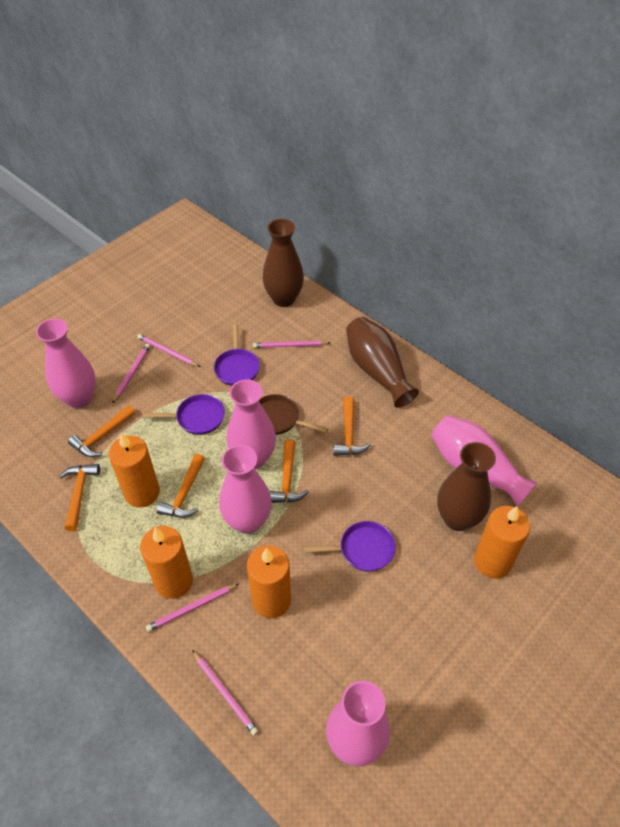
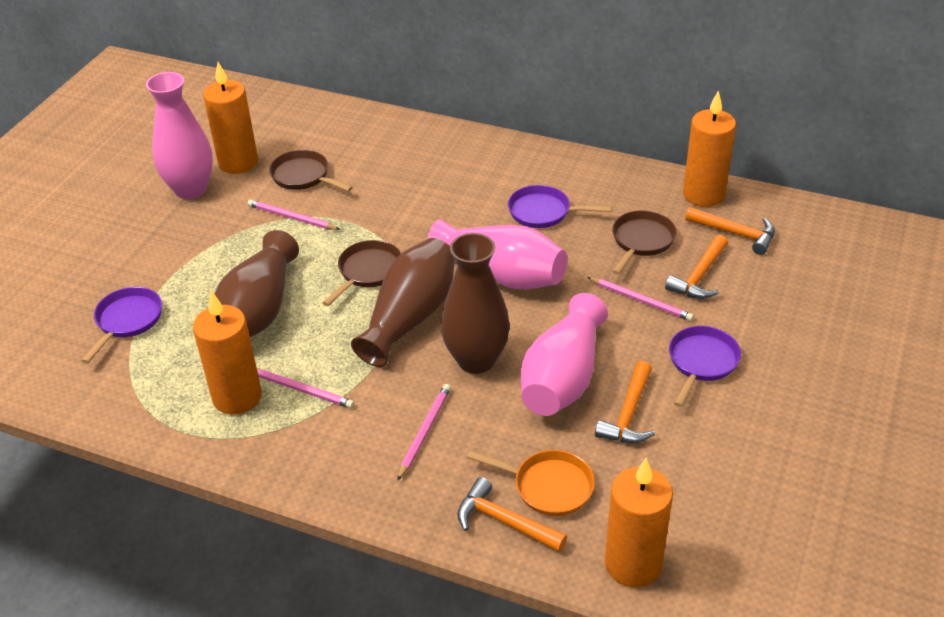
brown pan: [259,394,328,435] = 1 -> [269,150,353,191] [322,240,401,306] [612,210,677,275] = 3
orange hammer: [59,464,100,531] [68,405,135,457] [157,454,205,518] [269,439,308,503] [333,396,371,456] = 5 -> [457,477,567,552] [595,361,655,443] [665,235,728,299] [685,207,775,255] = 4
orange pan: none = 0 -> [467,450,595,516] = 1
pink pencil: [112,344,150,404] [137,334,200,367] [146,584,239,632] [192,650,258,736] [253,340,330,348] = 5 -> [248,199,340,230] [257,369,354,408] [397,384,451,481] [587,277,694,321] = 4
pink vase: [36,319,96,408] [219,445,272,534] [226,379,276,469] [326,681,390,766] [431,415,537,506] = 5 -> [146,72,213,199] [428,219,567,290] [521,293,608,416] = 3

